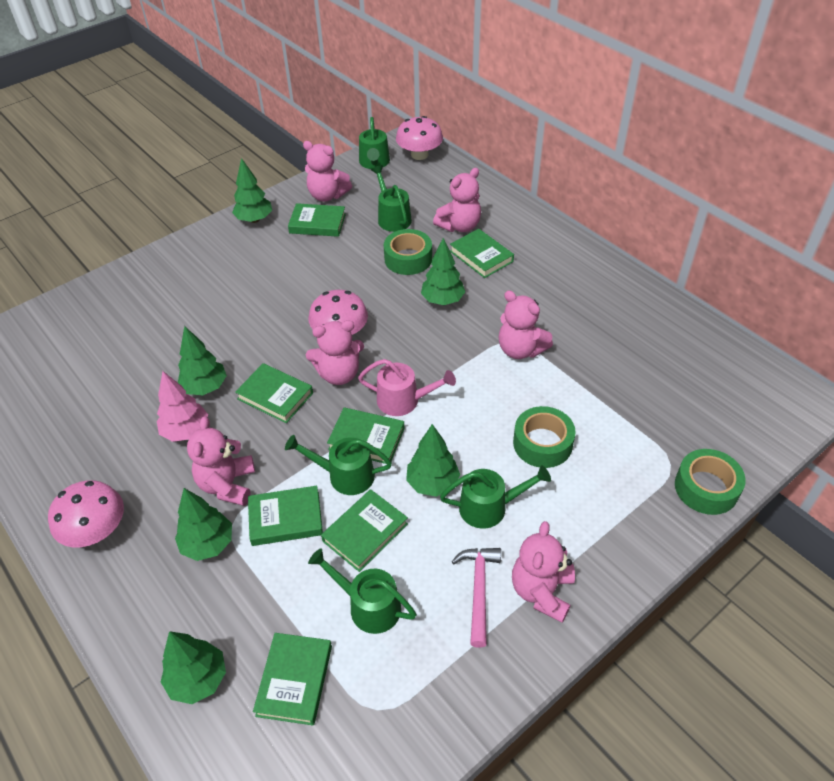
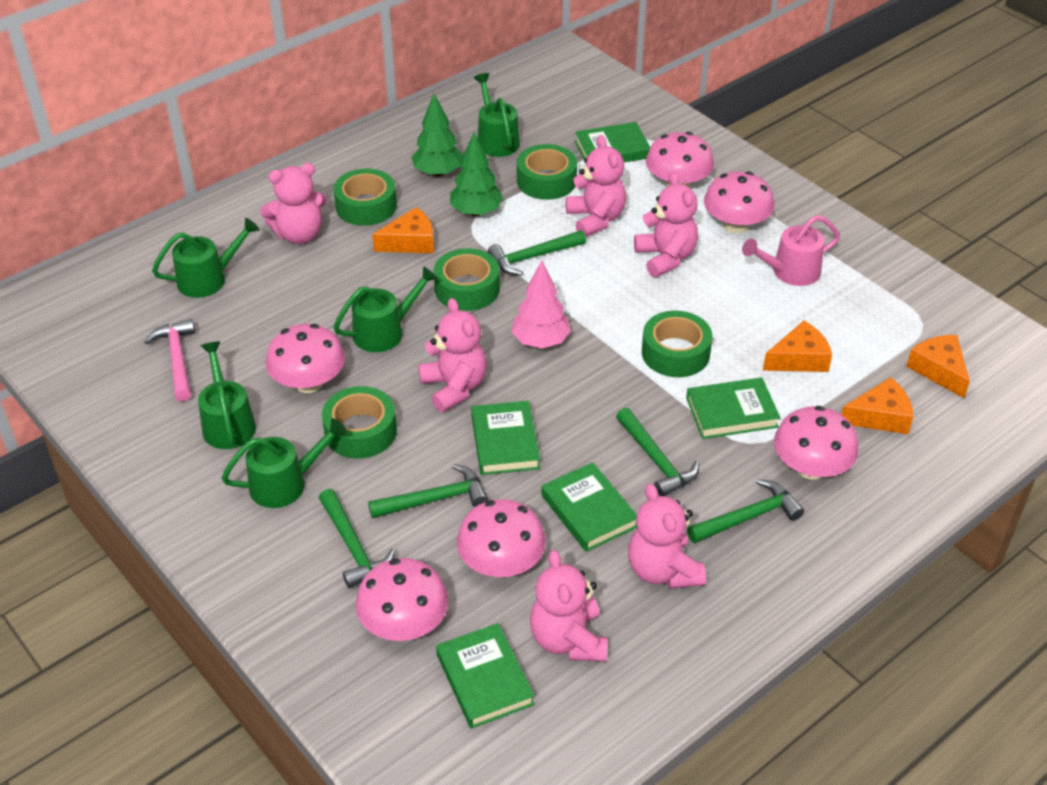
green book: [235,363,313,423] [248,486,323,546] [253,633,332,726] [288,203,346,237] [321,489,408,572] [327,407,405,464] [450,229,514,278] = 7 -> [436,623,535,729] [471,401,540,475] [541,462,637,552] [575,122,650,162] [686,377,780,439] = 5
green hammer: none = 0 -> [319,489,395,588] [368,464,488,518] [488,230,586,276] [616,408,699,496] [687,479,804,543] = 5
green tape: [384,229,432,275] [513,406,576,468] [675,449,746,515] = 3 -> [322,386,397,459] [333,168,397,226] [434,248,500,311] [517,144,577,200] [642,310,712,377] = 5
green tree: [161,631,226,704] [175,488,232,561] [178,326,227,395] [232,158,272,223] [406,424,460,497] [421,238,465,305] = 6 -> [411,94,463,177] [450,133,504,216] = 2
orange cheese: none = 0 -> [372,207,434,253] [763,320,832,372] [841,377,913,434] [906,335,970,398] = 4
pink mushroom: [48,480,124,547] [309,290,368,335] [396,116,443,160] = 3 -> [266,324,345,393] [356,558,448,641] [457,499,546,577] [646,132,714,188] [704,171,774,234] [774,406,859,480] = 6

